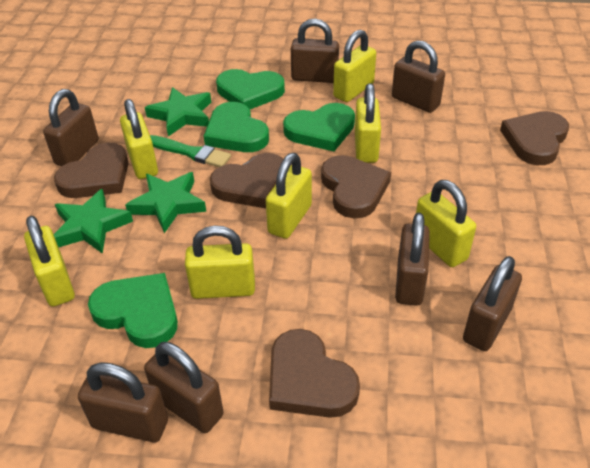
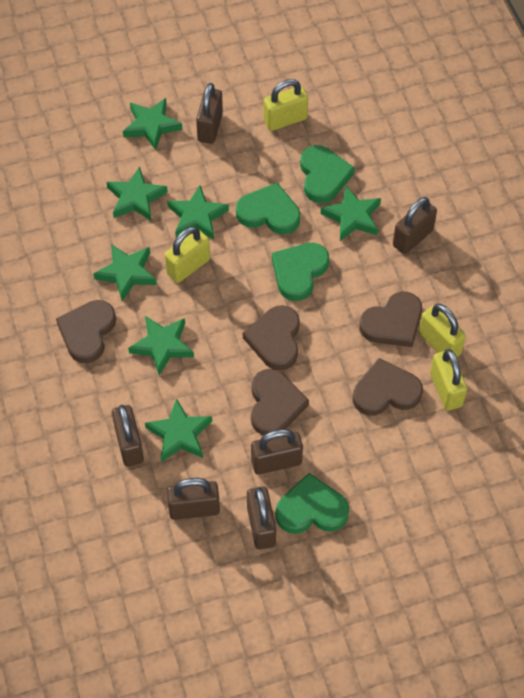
brown padlock: [43,89,99,166] [78,362,168,443] [144,342,224,433] [291,19,339,83] [392,41,445,113] [395,213,430,306] [463,256,522,351] = 7 -> [112,405,144,467] [167,478,220,520] [196,83,223,144] [247,487,276,549] [251,429,303,475] [393,197,437,254] = 6
green brush: [150,135,231,167] = 1 -> none = 0
green star: [54,189,133,254] [125,172,206,233] [145,87,211,136] = 3 -> [93,244,157,301] [106,166,168,221] [123,98,182,150] [128,316,194,375] [145,398,212,462] [167,185,229,240] [321,185,381,241] = 7
yellow padlock: [24,216,75,307] [120,99,158,179] [185,225,255,299] [266,153,312,239] [333,30,376,102] [355,83,381,163] [416,180,476,267] = 7 -> [165,226,210,283] [263,79,308,131] [419,304,466,357] [430,349,467,411] = 4

